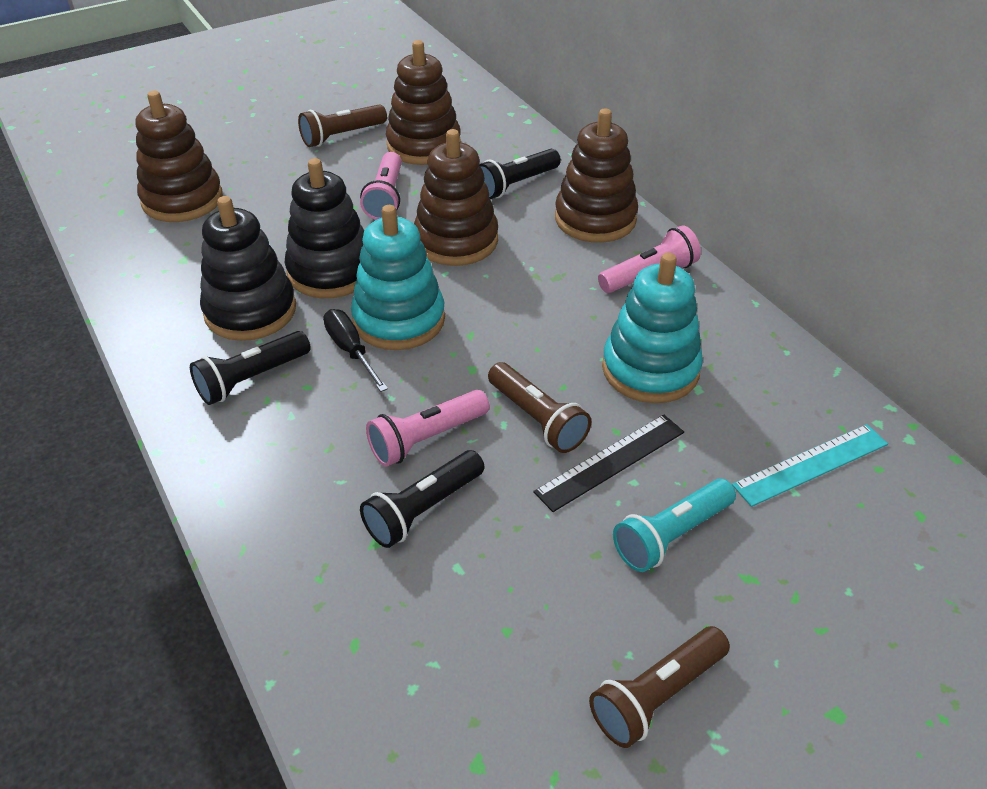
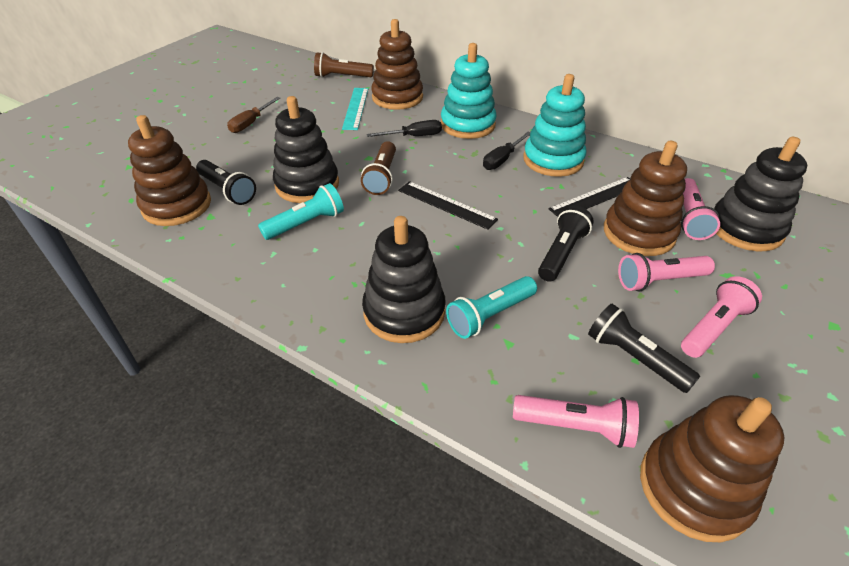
black ruler: [533,414,684,512] = 1 -> [398,181,498,230] [549,177,631,217] = 2
black screwdriver: [323,309,388,392] = 1 -> [367,120,442,137] [483,132,530,170] = 2
black stacking toy: [200,196,296,341] [285,158,364,298] = 2 -> [273,96,339,203] [362,216,446,343] [714,137,807,251] = 3
brown flashlight: [298,104,387,147] [488,362,591,453] [589,626,730,748] = 3 -> [314,52,374,77] [361,141,396,195] = 2
brown screwdriver: none = 0 -> [227,97,280,133] = 1
pink flashlight: [360,152,402,220] [366,390,489,467] [598,225,701,293] = 3 -> [513,395,639,448] [618,253,715,291] [681,178,720,240] [681,276,762,358] = 4
turquoise flashlight: [613,479,736,572] = 1 -> [258,183,344,240] [446,276,537,339] = 2

